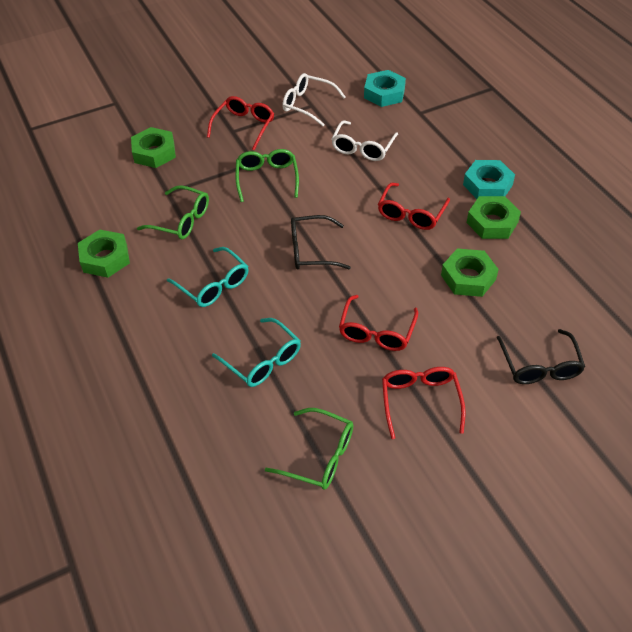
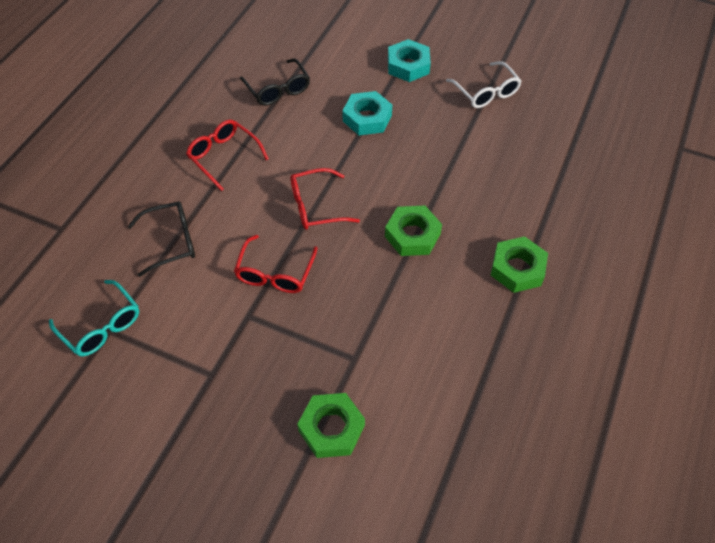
green glasses: [137,185,209,239] [235,149,299,202] [265,408,353,490] = 3 -> none = 0
green nut: [78,230,130,278] [131,127,176,168] [441,248,499,297] [467,196,521,239] = 4 -> [297,393,365,458] [385,205,442,256] [491,236,548,293] = 3
red glasses: [207,96,274,150] [339,295,418,351] [378,183,450,230] [382,367,466,439] = 4 -> [186,120,269,191] [234,235,318,293] [290,168,360,230] = 3
turquoise glasses: [167,247,248,307] [212,318,301,387] = 2 -> [49,280,139,357] = 1
white glasses: [282,73,345,126] [331,120,398,161] = 2 -> [446,61,522,108] = 1

